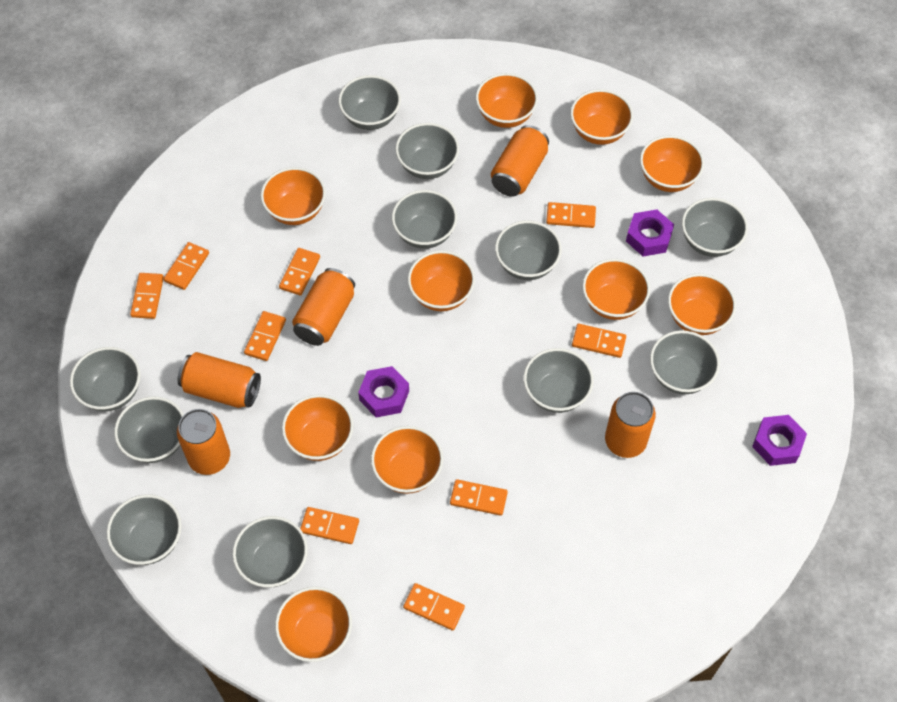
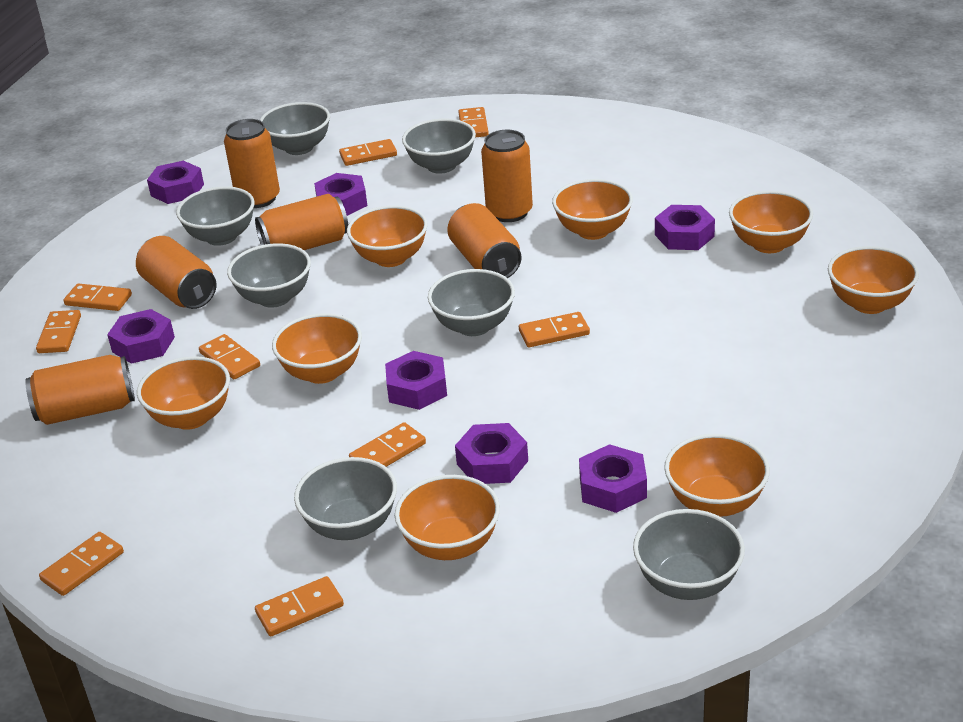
grey bowl: [70,347,141,411] [107,494,181,565] [114,396,184,463] [232,516,308,587] [338,75,401,130] [392,190,457,249] [395,123,459,179] [495,221,562,280] [523,348,594,413] [650,330,720,394] [682,198,748,257] = 11 -> [176,186,255,246] [227,243,311,308] [260,102,330,155] [294,457,397,540] [402,118,476,174] [428,269,515,336] [633,509,745,600] = 7
orange bowl: [261,167,326,225] [275,587,352,662] [282,394,354,461] [371,426,443,494] [408,250,475,311] [476,73,538,128] [570,89,633,145] [582,259,650,320] [640,135,704,192] [668,273,736,335] = 10 -> [137,356,230,430] [272,313,362,384] [347,205,428,267] [395,475,500,560] [552,179,633,240] [664,434,770,517] [729,191,813,253] [828,246,919,314] = 8
orange can: [177,409,230,475] [178,352,261,408] [292,268,355,346] [491,125,549,197] [605,392,656,458] = 5 -> [25,355,135,425] [136,236,216,309] [224,119,280,208] [255,194,348,250] [447,203,522,278] [481,130,533,222] = 6
purple nut: [358,366,409,417] [626,210,674,256] [752,415,807,466] = 3 -> [107,309,175,364] [147,161,204,204] [314,173,368,216] [385,351,447,410] [455,423,528,484] [579,444,647,513] [655,205,715,250] = 7

